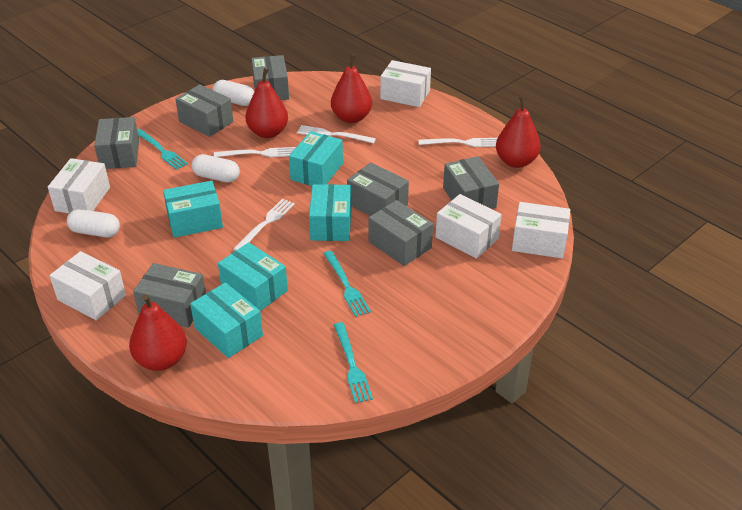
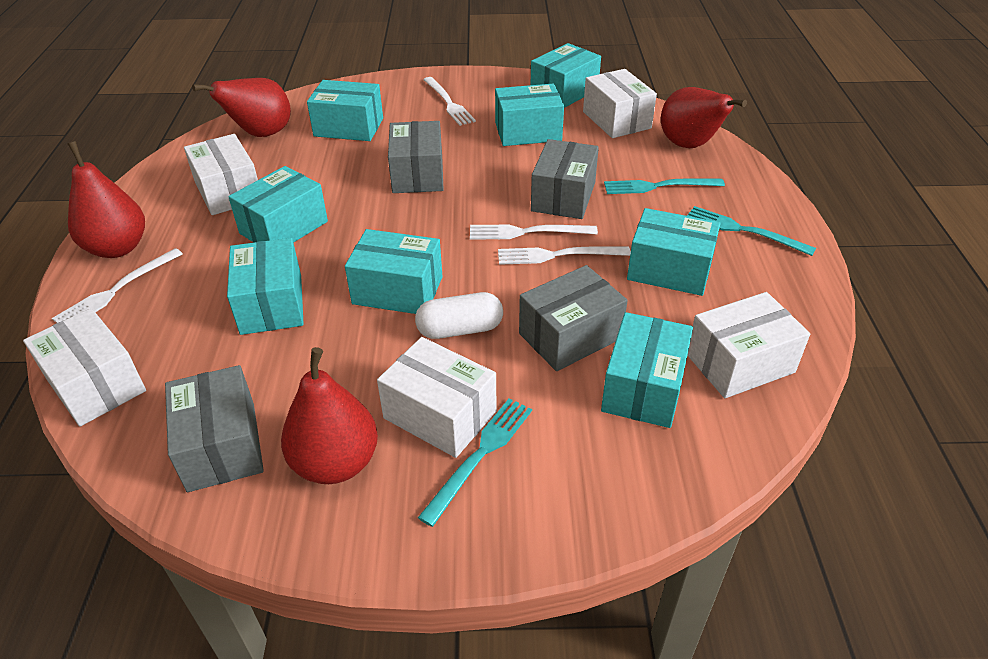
grey box: [94,117,139,169] [133,263,206,328] [176,84,233,137] [251,55,289,100] [347,162,409,216] [369,200,433,266] [443,156,499,209] = 7 -> [165,365,264,492] [388,121,444,193] [519,265,628,371] [531,139,599,219] = 4
turquoise box: [163,181,223,238] [190,282,263,358] [218,242,288,311] [289,131,343,186] [309,184,351,241] = 5 -> [227,238,304,335] [228,166,328,243] [307,80,383,141] [345,229,443,314] [495,84,564,146] [530,43,601,108] [601,312,693,428] [627,208,721,296] = 8
white capsule: [67,209,120,238] [192,154,240,183] [213,80,254,106] = 3 -> [415,292,503,339] = 1

